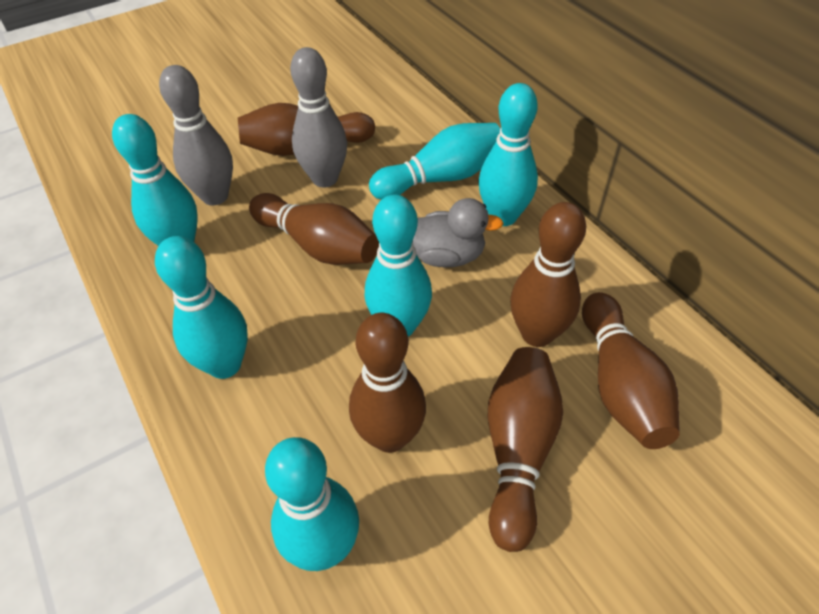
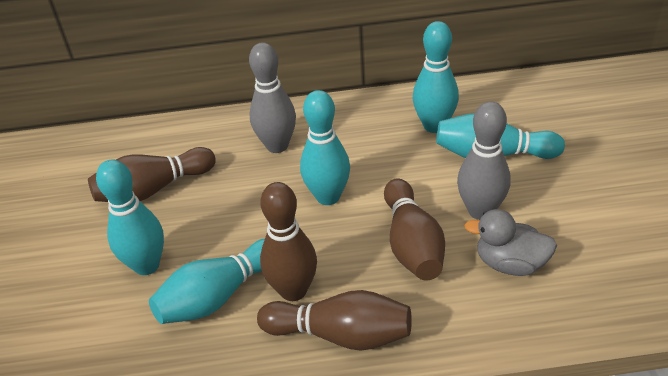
brown bowling pin: [238,103,375,156] [249,193,379,265] [349,313,426,453] [487,347,563,552] [510,202,586,347] [582,292,680,449] = 6 -> [88,147,216,202] [257,290,412,351] [260,182,317,301] [384,179,445,281] = 4
turquoise bowling pin: [112,114,198,246] [155,236,248,379] [265,437,359,571] [365,195,432,337] [369,123,500,200] [478,83,538,226] = 6 -> [96,159,164,275] [149,239,265,324] [300,90,350,205] [413,21,459,133] [436,113,565,159] = 5

